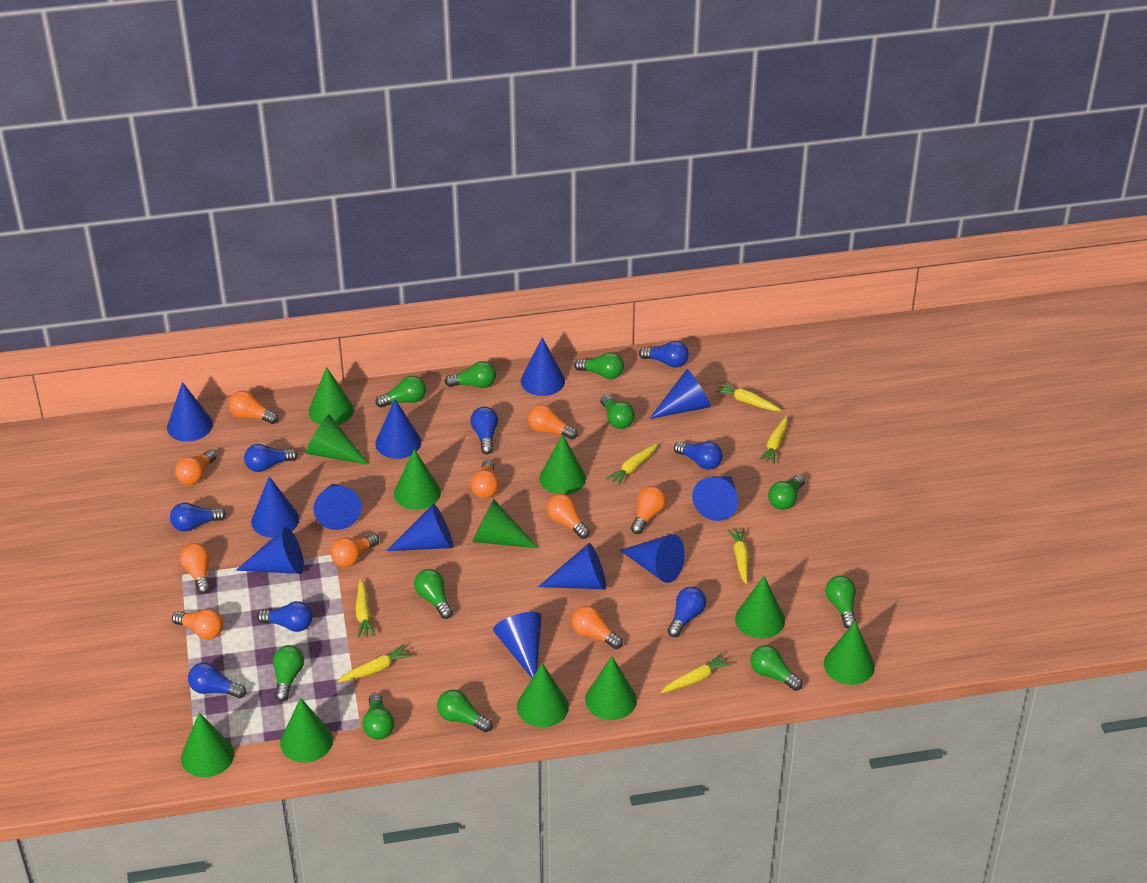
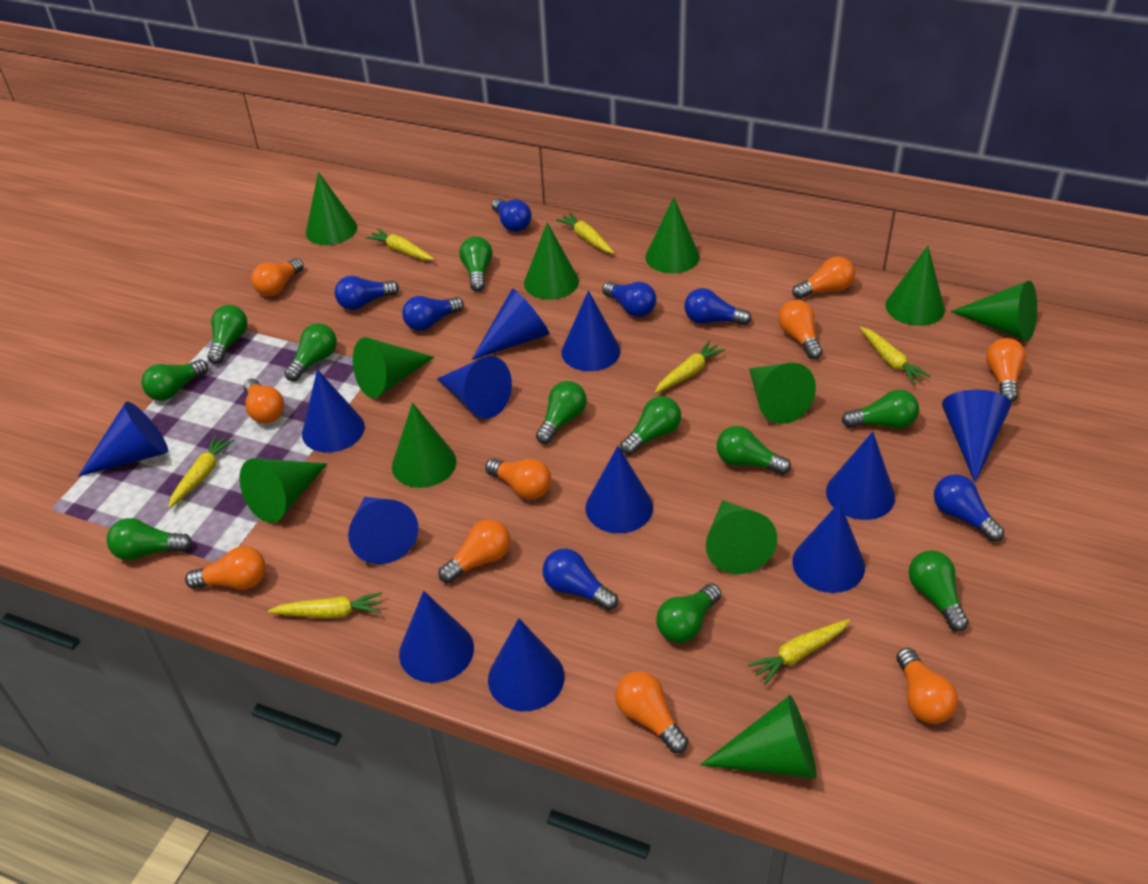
blue light bulb: [170,503,226,532] [188,662,246,698] [244,444,298,472] [257,601,312,632] [470,407,498,455] [639,341,689,368] [668,587,706,637] [674,442,723,470] = 8 -> [335,276,399,310] [402,296,464,331] [492,198,532,232] [543,549,618,611] [602,282,656,317] [684,288,752,326] [934,474,1004,542] = 7

